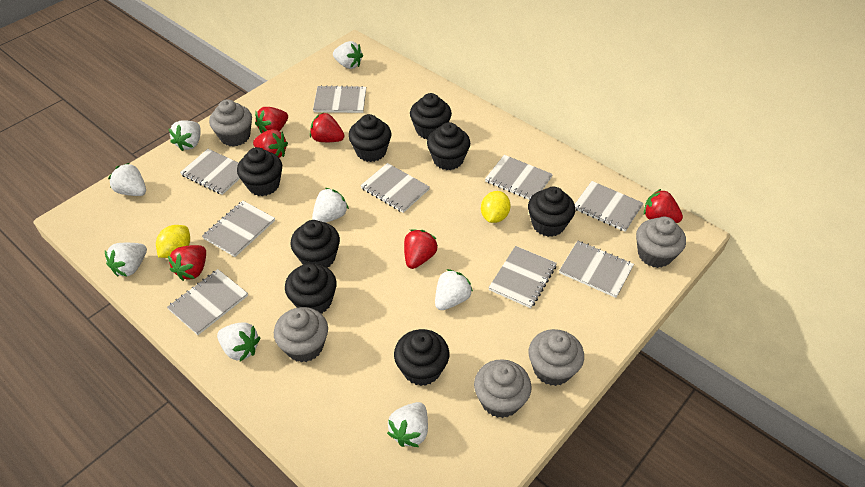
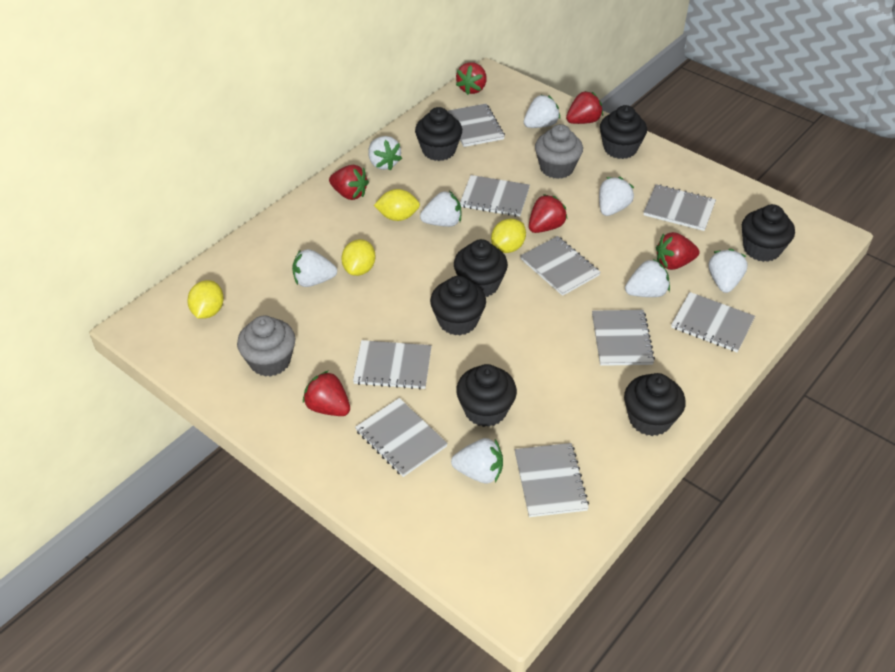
black cupcake: [237,147,282,196] [285,263,337,314] [291,220,340,268] [348,114,391,162] [394,329,449,386] [410,93,452,139] [427,122,470,170] [528,187,575,237] = 8 -> [415,107,462,161] [430,276,486,335] [454,239,508,297] [456,364,517,427] [600,105,647,159] [624,373,686,436] [742,204,795,262] = 7
grey cupcake: [209,99,252,147] [274,307,328,362] [474,359,532,418] [528,329,584,386] [636,217,686,268] = 5 -> [237,315,296,377] [535,124,583,179] = 2
yellow lemon: [156,225,190,258] [481,191,511,223] = 2 -> [187,280,224,319] [341,239,375,276] [374,189,420,221] [491,219,526,253] = 4

